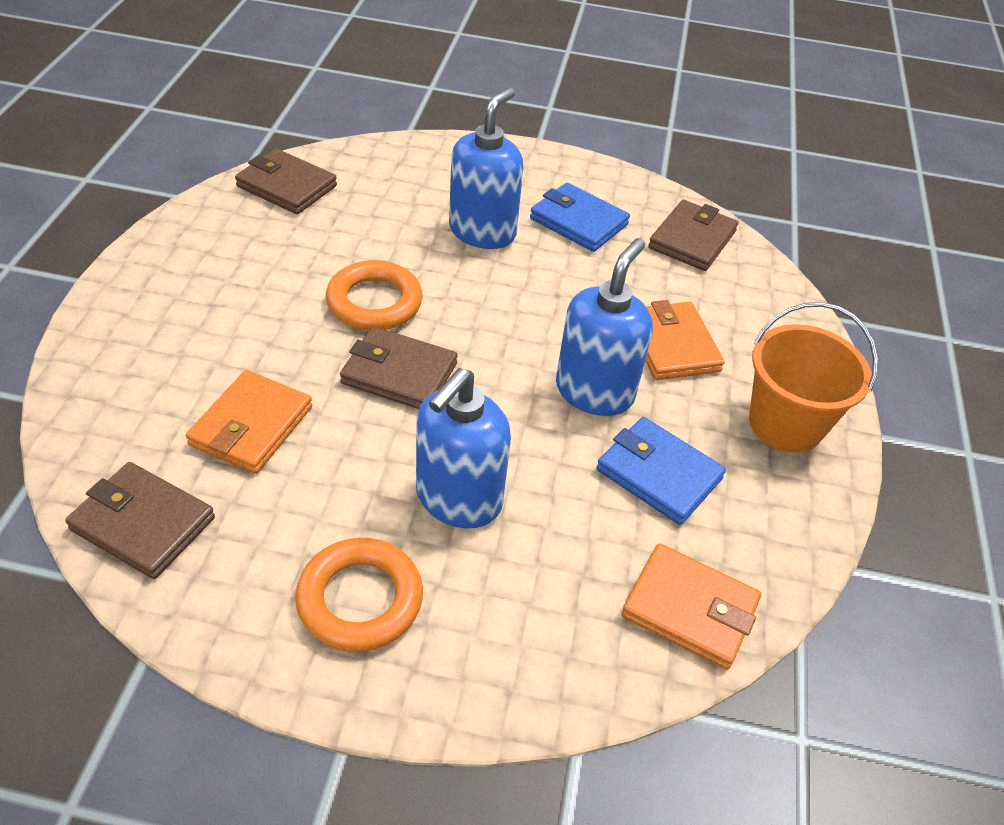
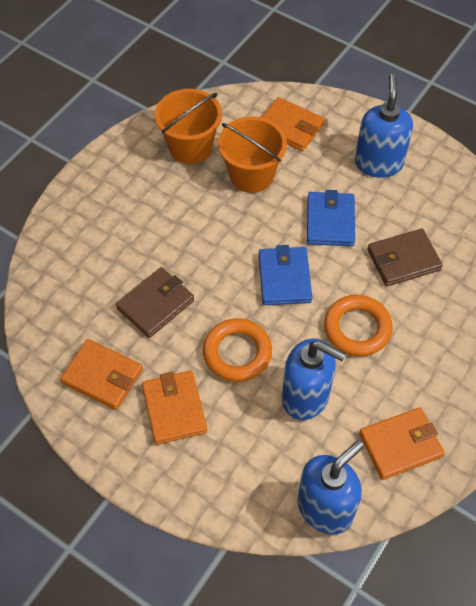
brown wallet: [65,462,215,579] [235,149,337,214] [340,326,458,409] [648,200,738,271] = 4 -> [116,267,194,338] [367,229,443,286] = 2
orange bucket: [749,302,878,453] = 1 -> [155,89,222,164] [218,116,287,193] = 2
orange wallet: [186,370,312,474] [621,543,761,670] [645,300,725,380] = 3 -> [60,339,143,410] [142,370,207,445] [262,97,325,151] [359,407,445,480] = 4

